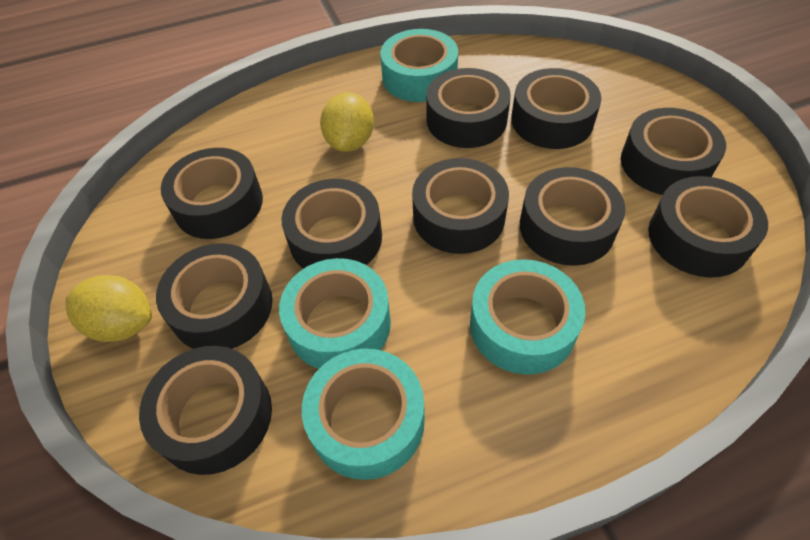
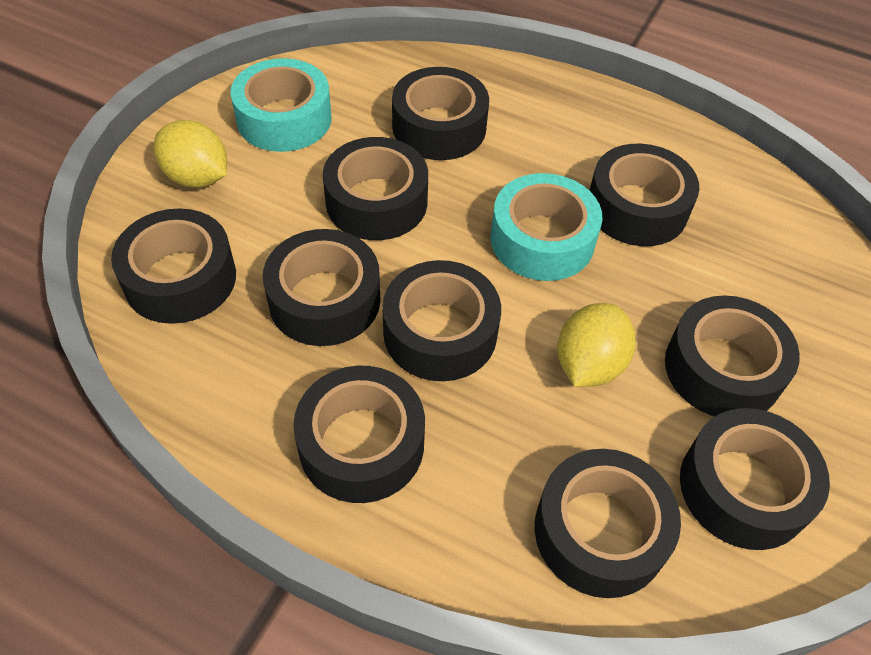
turquoise tape: [279,258,391,369] [302,349,425,480] [380,29,458,102] [470,259,585,375] = 4 -> [231,58,332,152] [490,173,602,281] = 2

